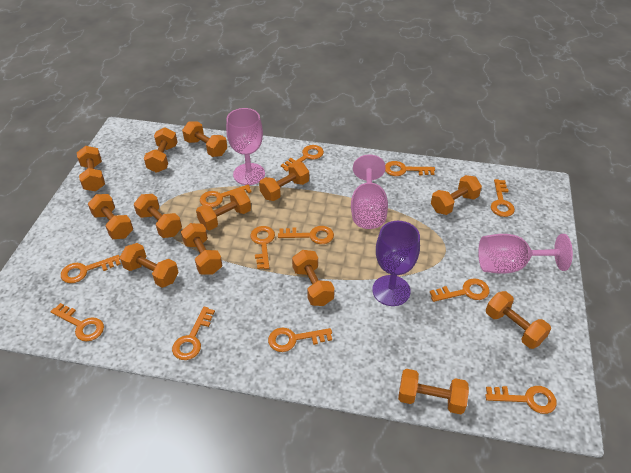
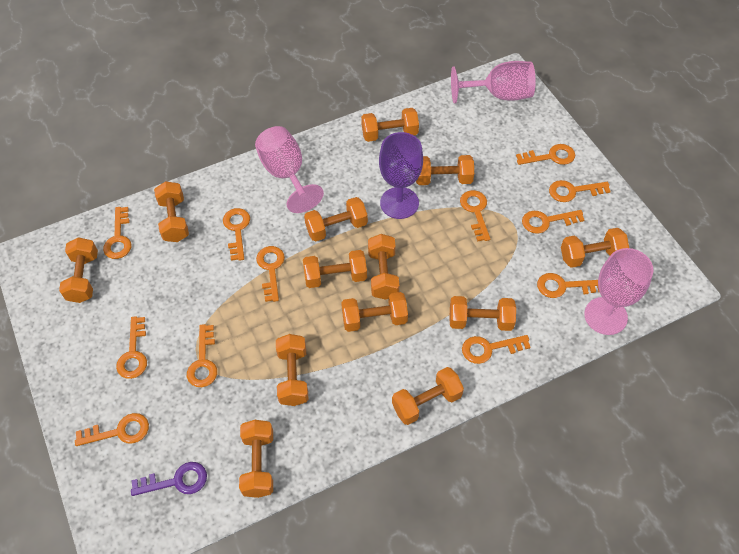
purple key: none = 0 -> [131,462,207,496] = 1

